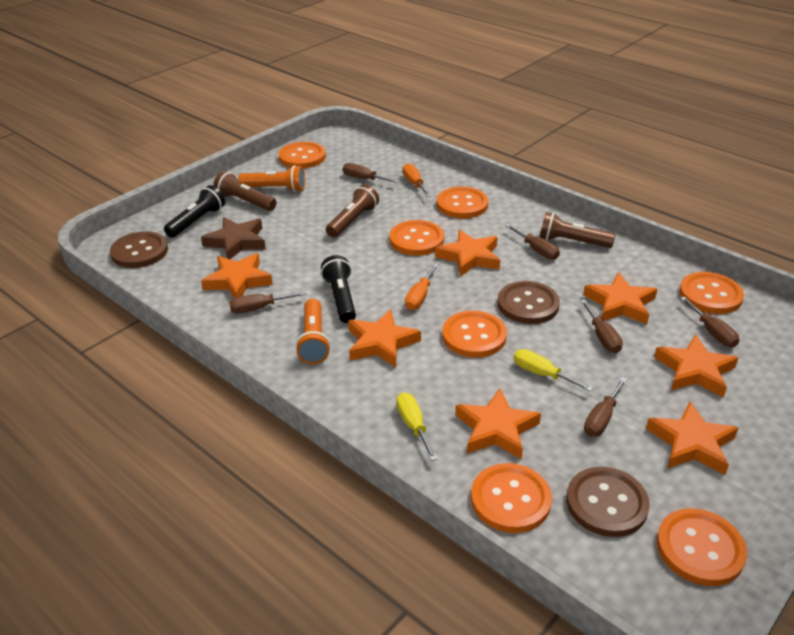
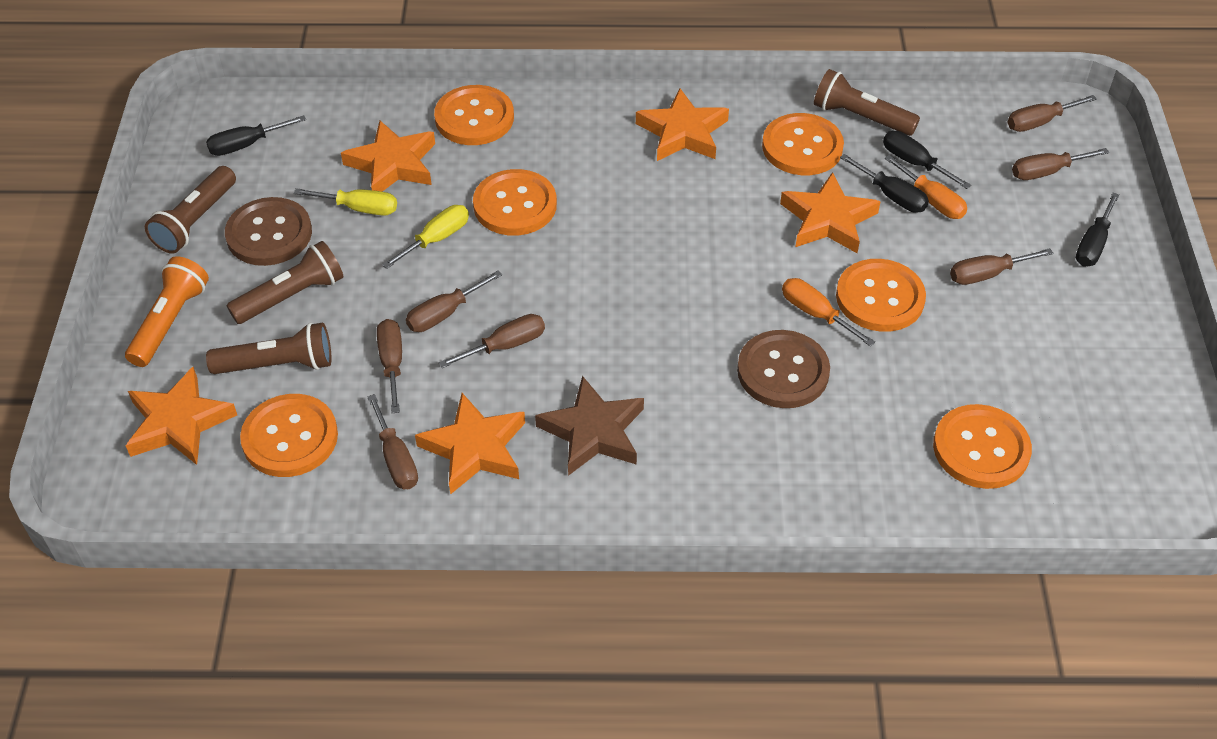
black flashlight: [164,185,225,238] [321,255,356,323] = 2 -> none = 0
black screwdriver: none = 0 -> [206,115,306,156] [840,154,929,213] [883,131,971,189] [1076,193,1119,267] = 4
brown button: [110,231,168,268] [498,281,560,324] [566,467,650,537] = 3 -> [225,197,312,266] [737,330,830,408] = 2
brown flashlight: [213,171,277,211] [326,184,379,237] [540,212,615,248] = 3 -> [145,166,236,254] [206,323,332,374] [227,241,343,324] [814,69,920,136] = 4
brown screwdriver: [229,291,307,313] [343,163,399,183] [506,224,560,260] [580,300,623,353] [584,378,627,437] [680,297,739,347] = 6 -> [367,394,418,489] [377,319,402,413] [406,270,502,332] [439,314,545,368] [950,248,1053,285] [1007,95,1097,132] [1012,148,1109,180] = 7
orange button: [279,142,326,168] [389,220,444,256] [437,187,488,218] [442,311,507,357] [471,463,552,533] [657,508,747,586] [679,272,744,314] = 7 -> [240,394,338,477] [434,85,514,145] [473,169,557,236] [762,113,844,175] [836,259,926,332] [933,404,1032,489] = 6
orange flashlight: [238,165,305,192] [295,299,330,364] = 2 -> [125,256,209,367] = 1
orange star: [201,253,273,298] [348,309,421,368] [435,230,500,277] [455,389,541,460] [583,272,657,324] [646,401,738,475] [654,334,738,398] = 7 -> [126,367,237,465] [341,121,435,192] [415,393,525,494] [636,88,729,161] [780,172,880,253] = 5

